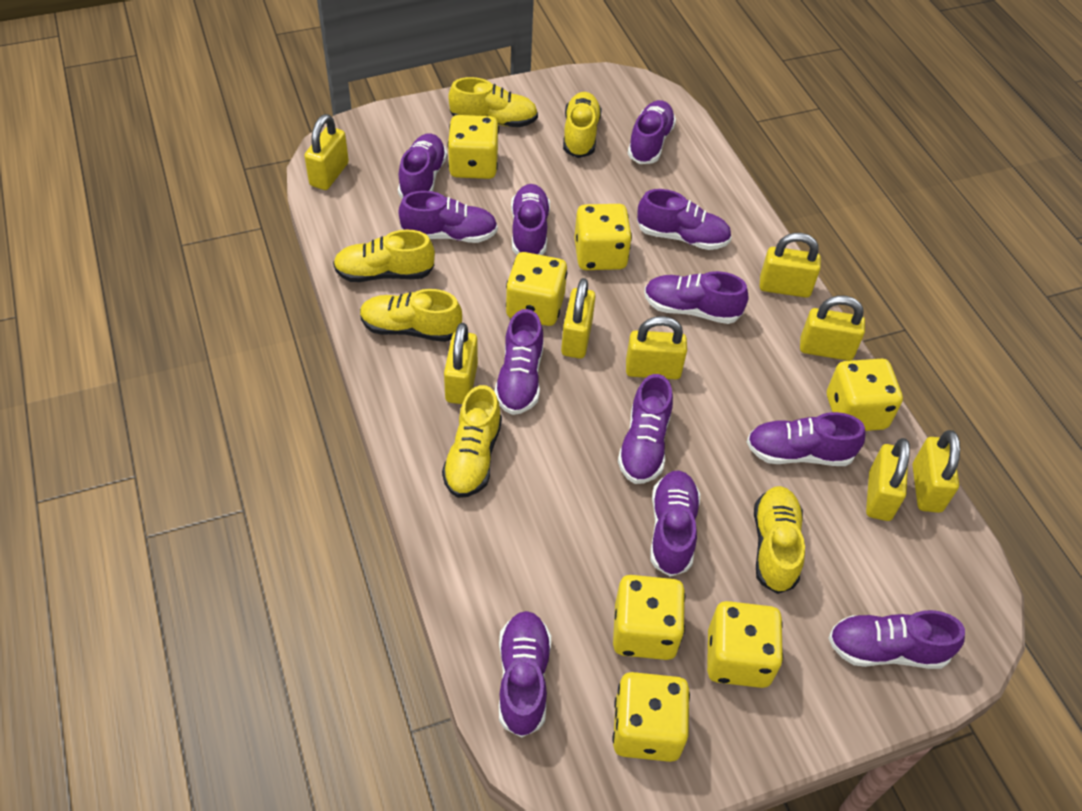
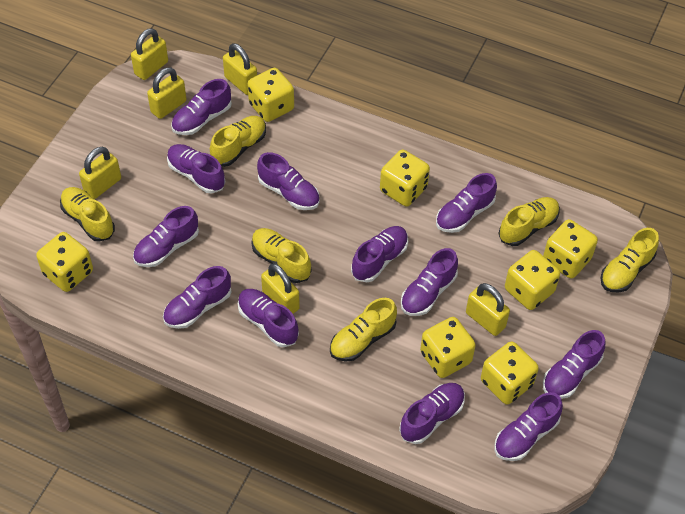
yellow padlock: [304,114,349,190] [444,323,478,404] [561,278,596,359] [626,316,687,379] [760,233,821,298] [800,295,865,361] [866,438,910,521] [913,430,960,513] = 8 -> [79,147,121,199] [131,28,168,80] [147,67,187,119] [223,43,257,95] [261,263,300,314] [466,283,510,336] = 6

